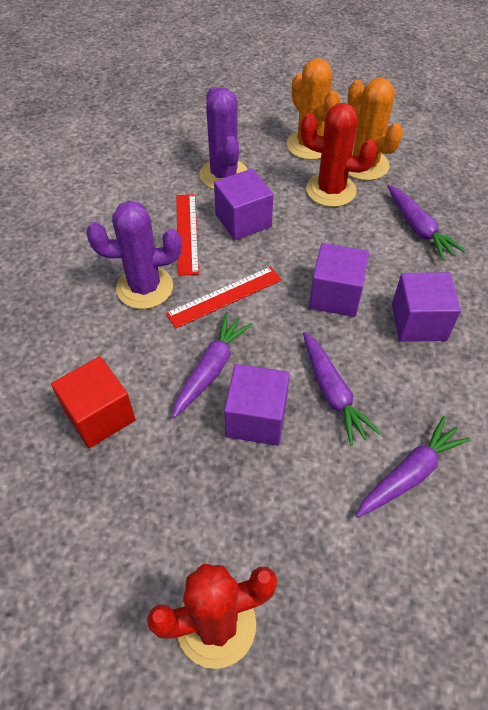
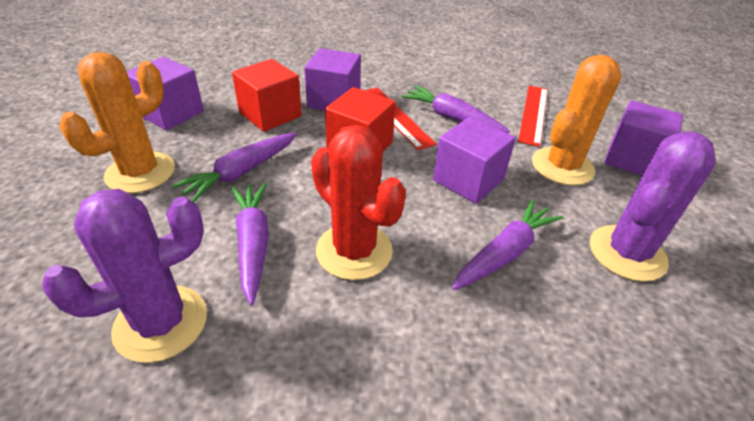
red cactus: [147,564,277,669] [300,103,378,207] = 2 -> [311,125,406,280] = 1
red cube: [51,356,136,448] = 1 -> [232,59,302,132] [325,87,396,152] = 2

